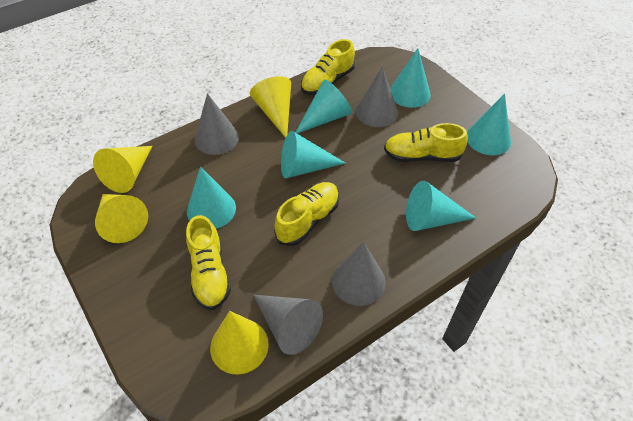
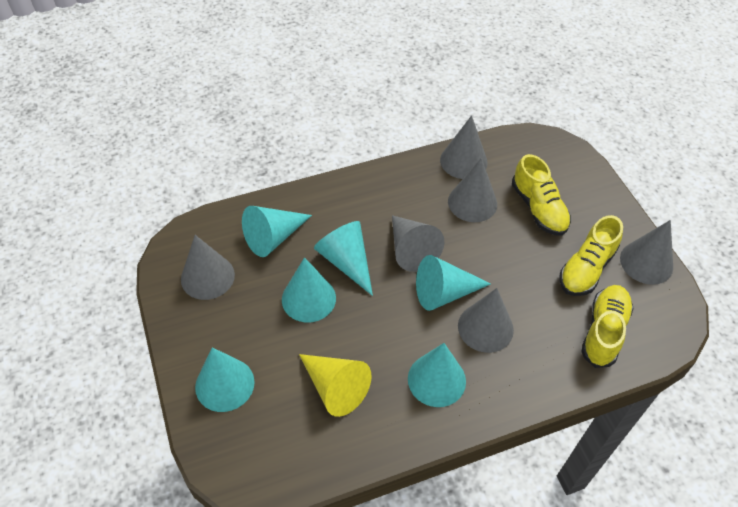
grey cone: [194,93,239,155] [253,295,323,355] [332,242,386,306] [356,67,398,127] = 4 -> [181,235,235,300] [392,215,444,272] [440,115,488,179] [448,158,497,222] [458,288,514,353] [620,220,673,285] = 6
yellow cone: [93,146,152,193] [95,194,148,243] [210,311,269,375] [250,76,291,138] = 4 -> [299,354,372,417] = 1
yellow shoe: [186,215,231,310] [274,182,339,246] [301,39,355,95] [384,123,468,162] = 4 -> [512,154,571,236] [559,215,623,296] [581,285,633,368] = 3

